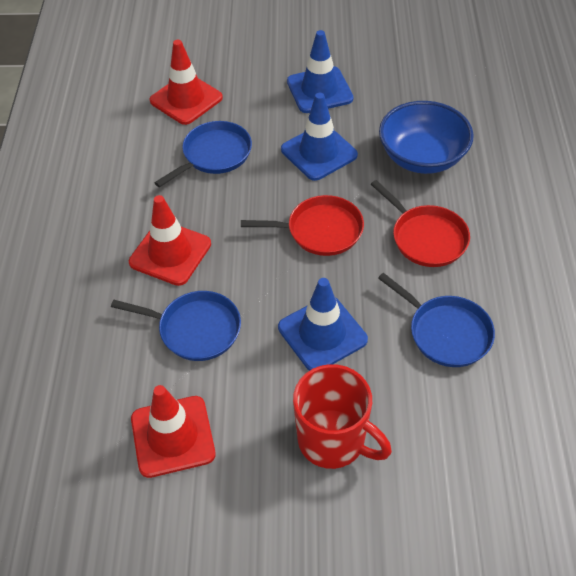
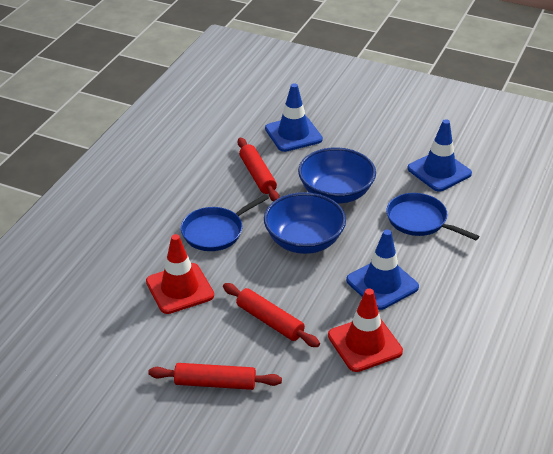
blue bowl: [379,101,474,174] = 1 -> [264,192,346,254] [298,147,376,203] = 2
blue pan: [111,291,241,361] [154,121,252,187] [378,273,495,367] = 3 -> [181,194,269,251] [386,193,479,240] = 2
red mug: [293,364,392,469] = 1 -> none = 0
red pan: [241,195,364,256] [371,180,470,267] = 2 -> none = 0
red rolling pin: none = 0 -> [148,363,282,390] [223,283,320,347] [238,138,279,201] = 3
red traffic cone: [129,195,211,286] [131,385,216,478] [150,40,223,125] = 3 -> [146,234,214,314] [328,289,403,372] = 2

